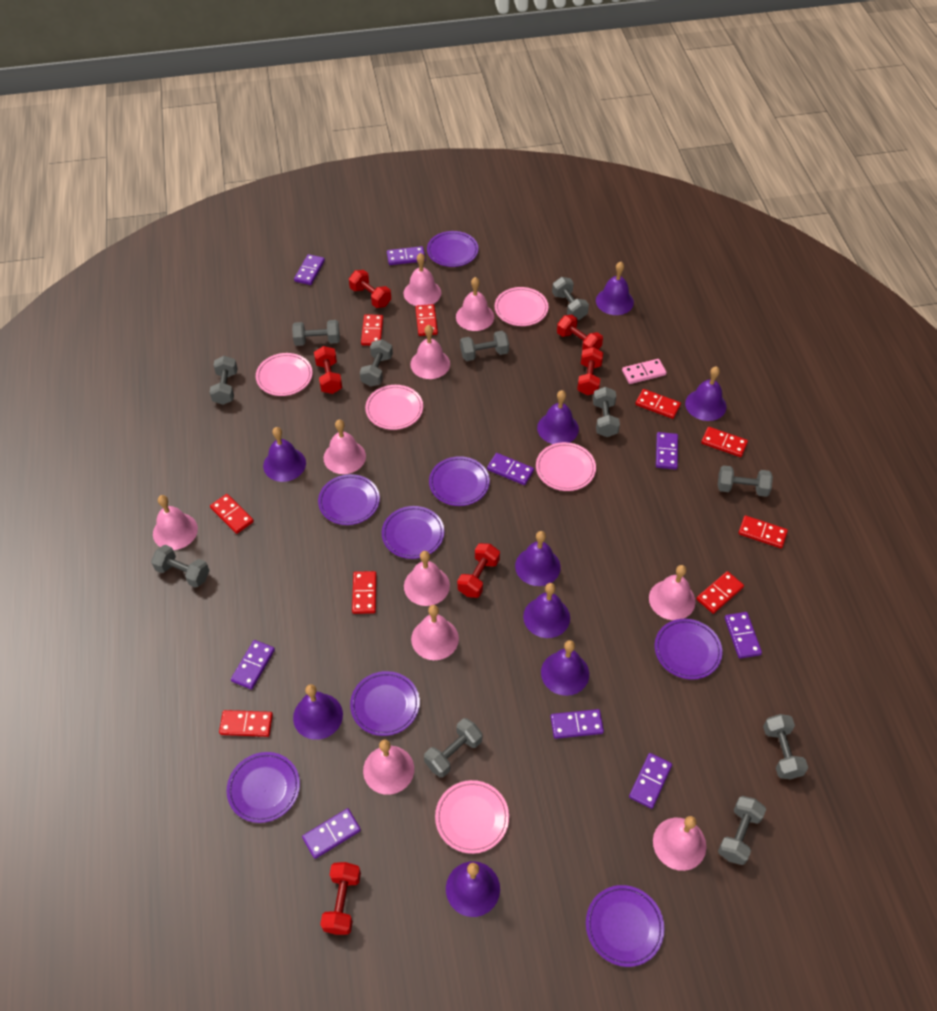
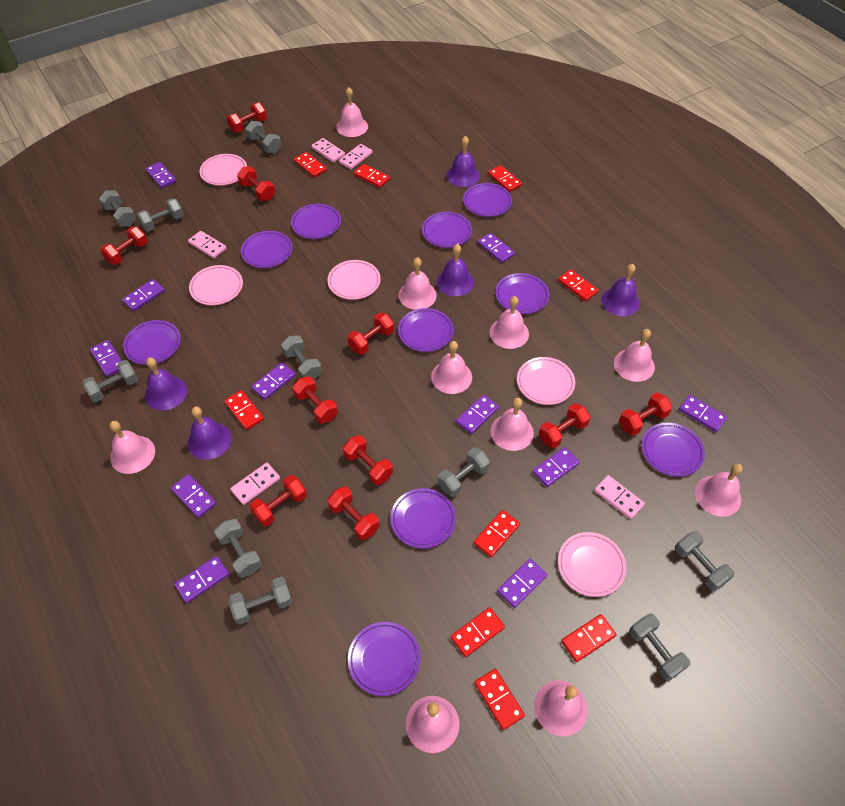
grey dumbbell: [151,545,209,588] [209,356,238,405] [292,320,340,346] [360,339,393,387] [424,718,482,778] [460,331,509,361] [552,277,589,320] [593,387,620,437] [718,465,773,497] [718,796,766,865] [763,714,808,779] = 11 -> [82,360,138,402] [99,190,136,227] [137,198,184,231] [214,519,262,578] [228,577,292,624] [245,121,281,153] [281,335,322,380] [438,447,490,497] [629,613,690,681] [675,531,734,591] = 10
pink domino: [622,359,667,384] = 1 -> [188,231,226,258] [230,463,280,505] [311,138,345,163] [339,144,373,169] [594,475,645,519] = 5
purple bell: [263,427,306,482] [293,684,343,740] [446,861,500,917] [515,531,561,586] [523,583,570,638] [537,390,579,444] [541,640,589,696] [596,262,634,315] [685,366,726,421] = 9 -> [145,357,187,410] [187,407,231,460] [437,244,474,296] [446,136,480,187] [601,264,640,316] = 5
purple domino: [231,640,275,690] [294,254,325,285] [302,808,361,859] [387,246,426,265] [487,453,534,485] [551,709,604,739] [629,753,672,809] [656,432,678,469] [725,612,762,659] = 9 -> [90,340,122,377] [122,279,165,311] [145,162,176,188] [171,474,216,518] [174,556,229,603] [251,363,296,400] [456,395,499,434] [478,233,515,263] [497,559,547,608] [533,447,580,487] [679,395,727,432] = 11
purple plate: [227,752,300,823] [318,474,380,525] [350,671,420,736] [382,506,444,559] [427,231,479,267] [429,456,490,506] [586,885,664,967] [655,619,723,680] = 8 -> [123,320,181,365] [241,231,293,268] [291,204,341,239] [348,622,421,696] [391,488,456,549] [398,308,454,352] [422,212,472,248] [463,183,512,217] [495,273,549,314] [642,423,705,477] = 10
red dumbbell: [314,346,342,394] [320,862,361,935] [349,270,391,308] [457,543,500,598] [557,315,603,350] [577,347,603,395] = 6 -> [100,227,148,265] [227,102,267,133] [237,167,275,201] [249,475,307,527] [292,376,338,424] [328,486,379,540] [343,435,393,485] [347,312,394,355] [539,403,591,448] [619,393,672,435] = 10

